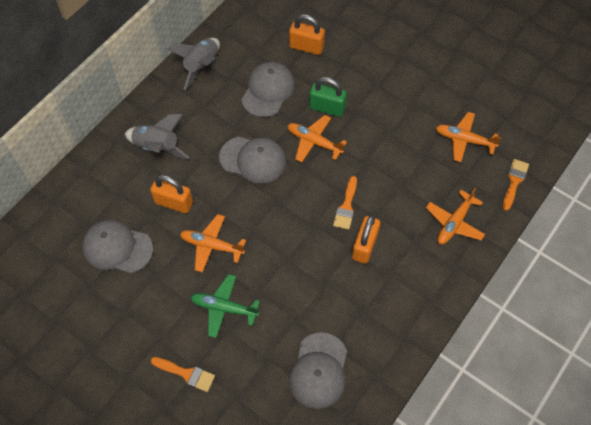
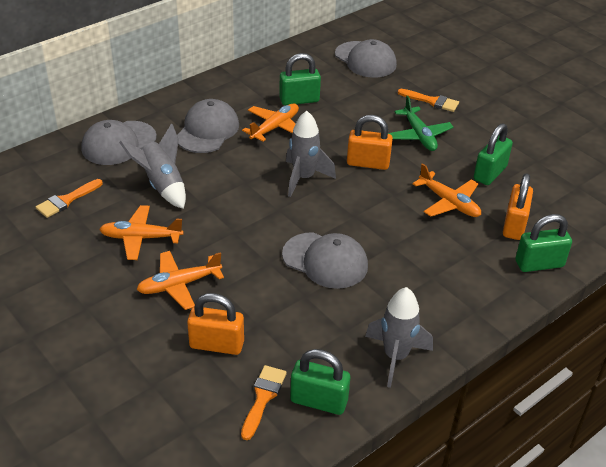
green padlock: [309,77,347,117] = 1 -> [279,53,321,106] [290,349,350,415] [474,123,513,185] [515,214,572,272] = 4
grey rocket: [125,114,190,159] [167,38,220,90] = 2 -> [119,123,186,209] [286,111,336,197] [365,287,433,388] = 3

